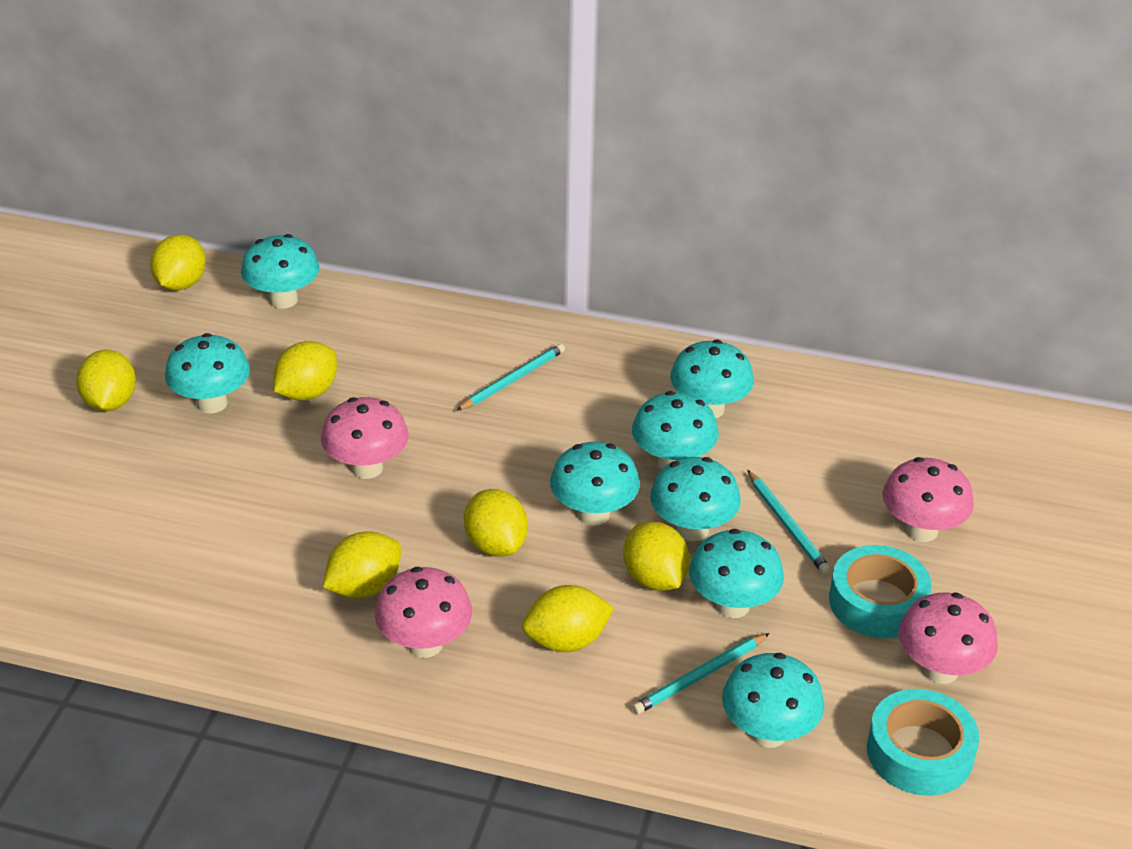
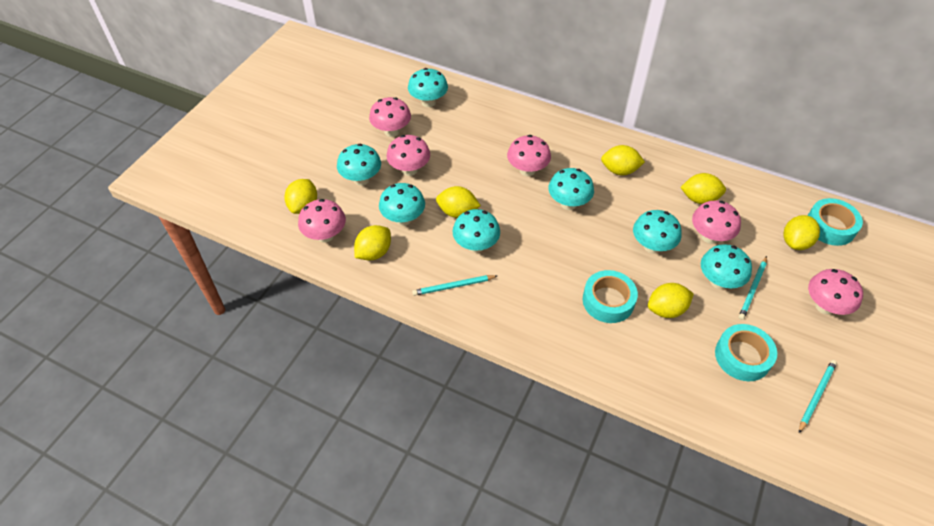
pink mushroom: [321,397,409,479] [375,567,472,658] [882,457,974,542] [899,592,998,684] = 4 -> [298,199,346,243] [369,97,411,137] [386,135,430,176] [507,135,551,176] [692,200,741,244] [808,269,863,315] = 6
turquoise mushroom: [165,333,250,414] [241,234,320,309] [550,442,640,526] [632,391,719,470] [650,457,741,541] [670,339,754,418] [689,529,784,618] [722,653,825,748] = 8 -> [337,144,381,185] [379,183,425,226] [408,68,448,107] [452,209,500,253] [548,168,594,210] [633,210,681,253] [701,244,752,289] = 7
turquoise tape: [829,545,932,638] [867,689,979,796] = 2 -> [583,270,638,323] [715,324,777,381] [808,198,863,246] = 3

